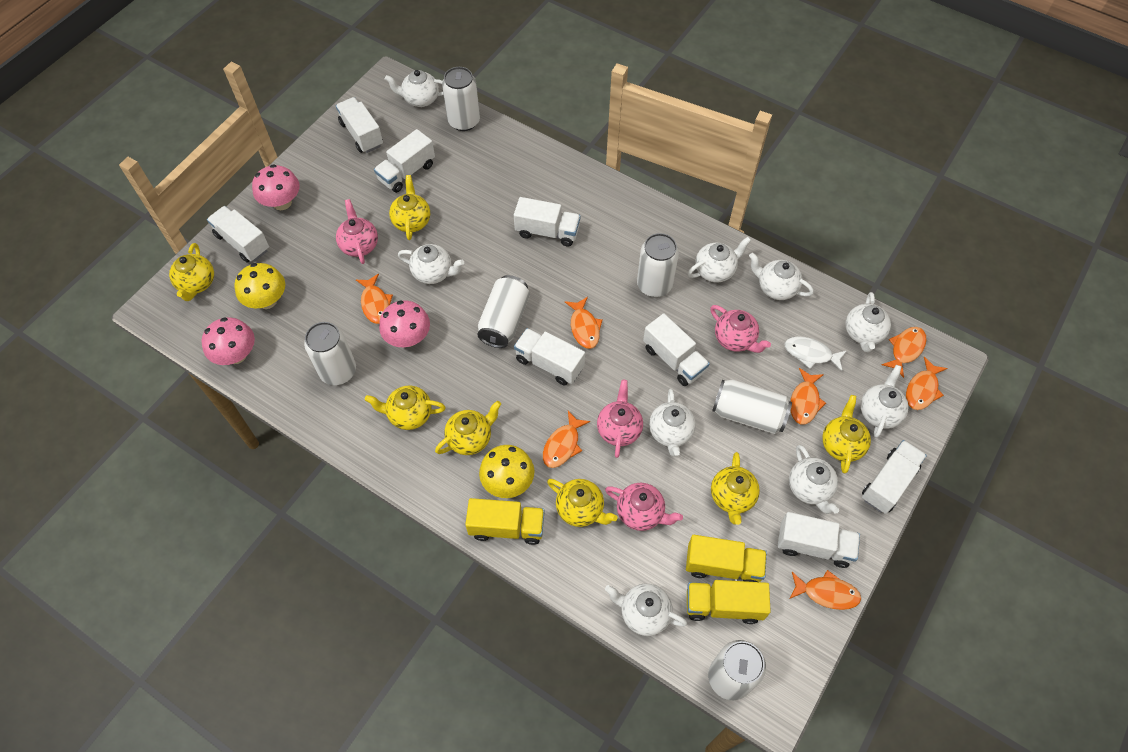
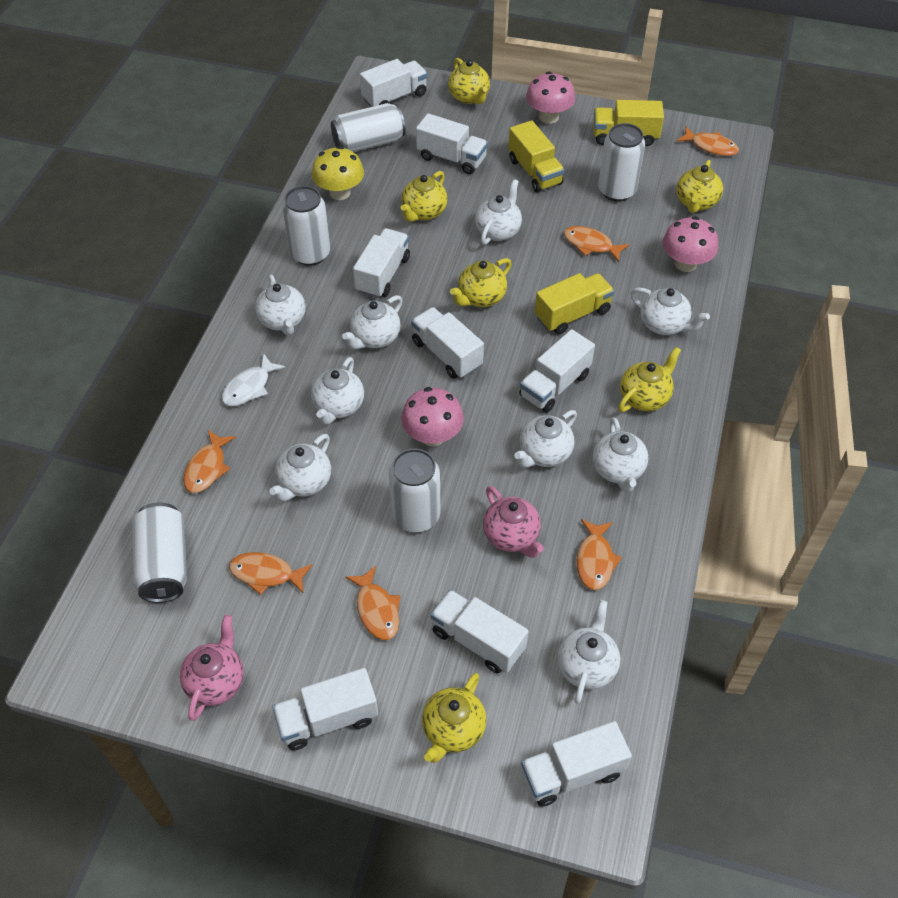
orange fish: [356,274,393,324] [543,411,590,468] [565,297,603,349] [789,570,861,610] [790,368,826,425] [882,327,927,378] [906,357,948,410] = 7 -> [183,430,236,493] [229,552,312,595] [345,566,400,640] [563,226,629,262] [577,519,622,590] [677,127,739,156] = 6
pink teapot: [336,199,378,264] [597,380,643,458] [605,483,683,531] [710,305,771,353] = 4 -> [180,615,244,721] [483,486,544,558] = 2
white can: [304,322,356,385] [442,67,480,131] [477,275,530,348] [637,233,679,297] [708,640,766,700] [712,379,792,434] = 6 -> [133,502,187,603] [282,186,330,266] [331,103,406,152] [389,448,440,532] [598,123,645,202] = 5
yellow mushroom: [234,263,285,309] [479,445,534,498] = 2 -> [312,146,364,200] = 1
yellow teapot: [169,243,214,301] [365,385,446,430] [389,175,430,240] [435,401,501,455] [547,479,618,527] [711,452,760,525] [822,395,871,473] = 7 -> [401,171,447,222] [422,673,486,763] [448,58,490,104] [450,258,511,307] [618,347,681,412] [676,160,723,213] = 6

